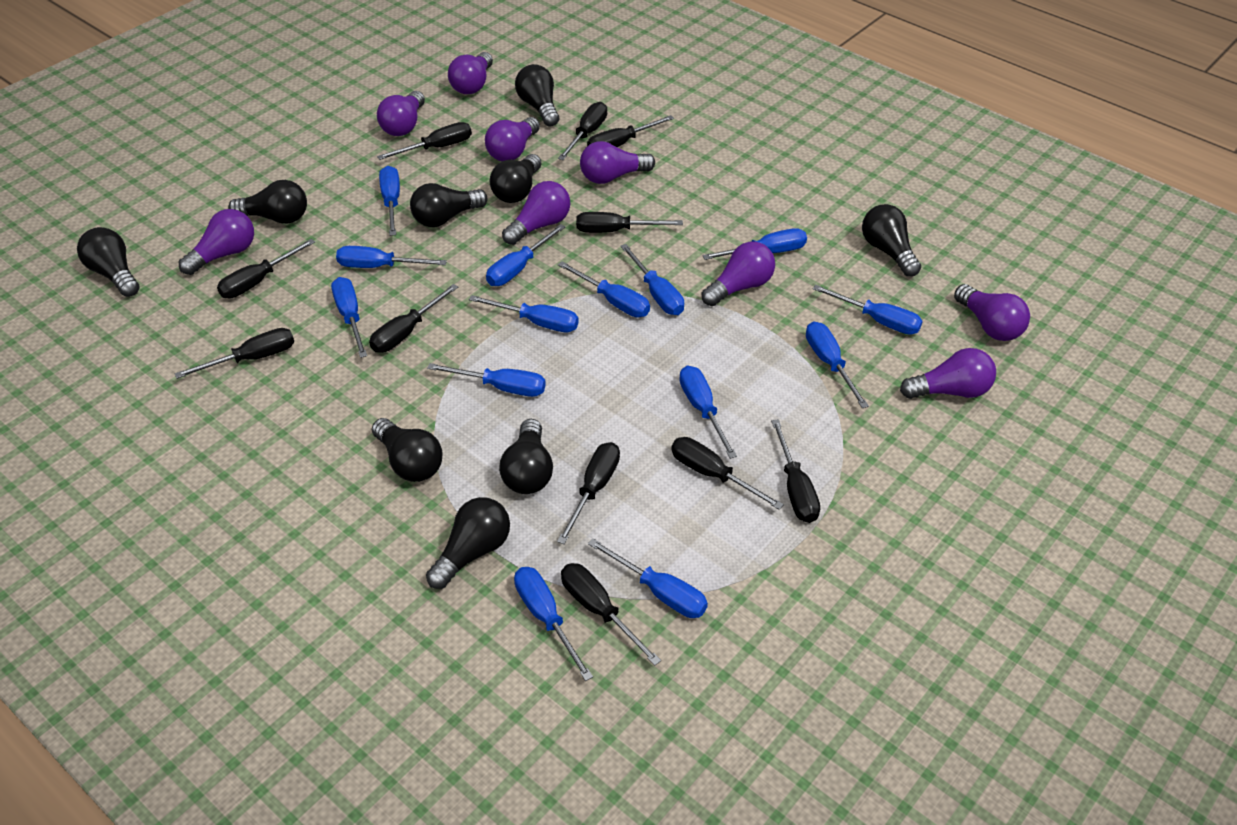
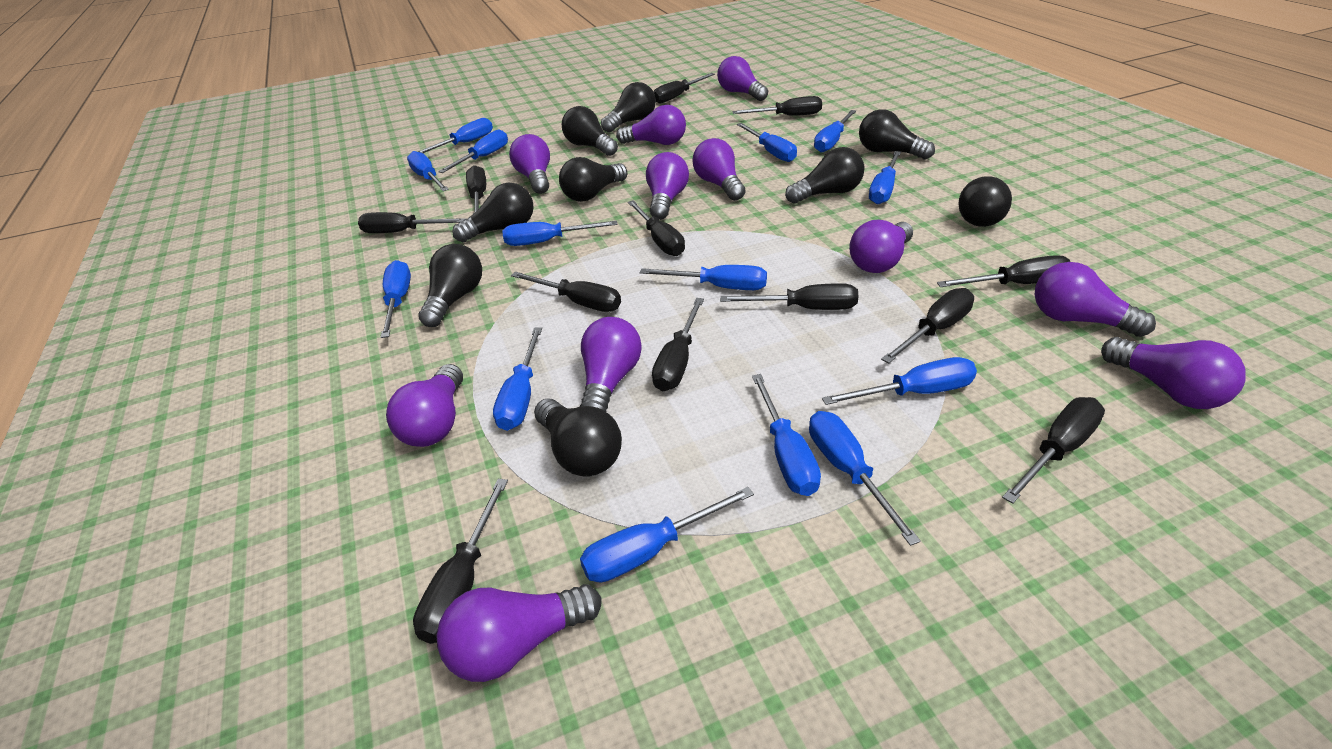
black screwdriver: [175,328,294,379] [217,239,315,298] [369,284,458,353] [377,122,472,160] [557,442,620,544] [558,102,607,160] [561,563,661,666] [576,212,683,233] [587,115,674,147] [671,437,784,510] [771,419,820,523] = 11 -> [358,212,466,233] [413,479,508,644] [466,165,486,214] [511,272,621,312] [628,200,685,256] [652,298,704,391] [653,73,715,104] [720,283,858,310] [732,96,822,116] [881,288,974,363] [937,255,1070,287] [1002,397,1105,504] = 12
purple light bulb: [179,209,254,275] [377,91,425,136] [448,52,493,94] [485,117,540,161] [502,181,570,245] [580,141,655,184] [702,242,775,306] [900,348,996,399] [954,284,1030,341] = 9 -> [386,364,463,447] [436,584,601,682] [509,134,550,194] [580,317,642,412] [616,105,686,145] [646,152,689,220] [692,138,746,201] [717,56,768,101] [849,220,913,273] [1034,262,1156,337] [1101,337,1246,409] = 11

